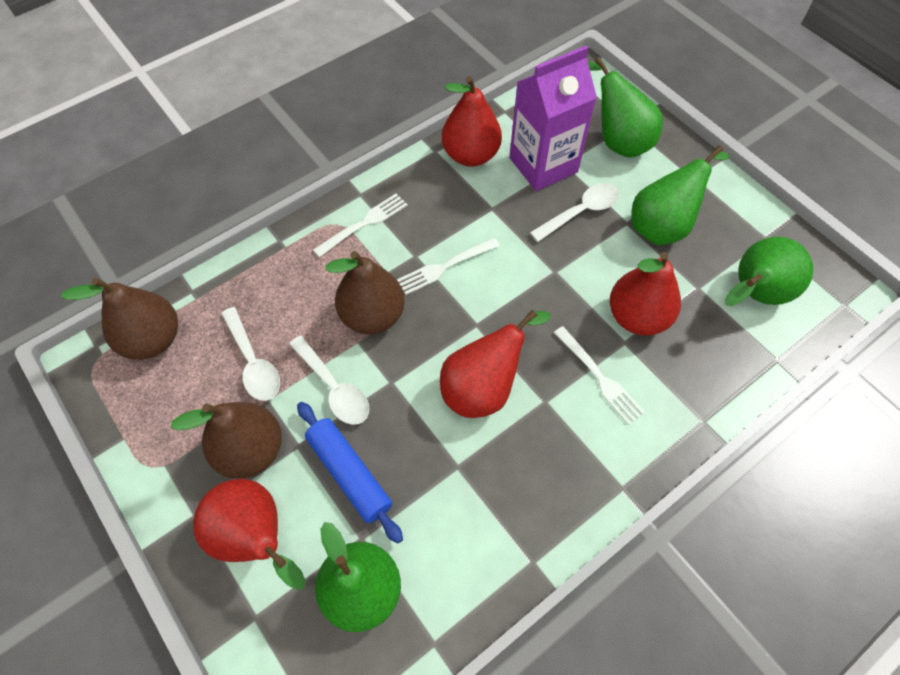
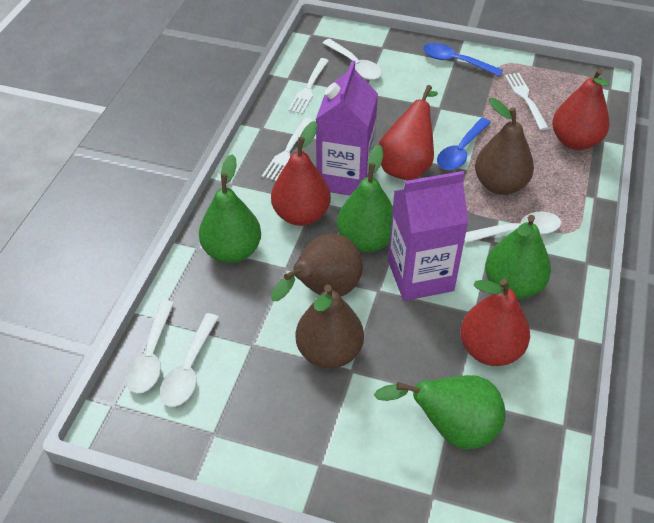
blue rolling pin: [297,402,403,544] = 1 -> none = 0
blue spoon: none = 0 -> [423,43,503,77] [437,118,491,170] = 2
purple carton: [509,45,597,191] = 1 -> [316,60,378,196] [388,171,469,301] = 2
white spoon: [221,307,280,401] [289,336,369,425] [530,183,620,242] = 3 -> [125,300,174,393] [160,313,219,407] [323,39,382,80] [464,212,561,243] = 4

